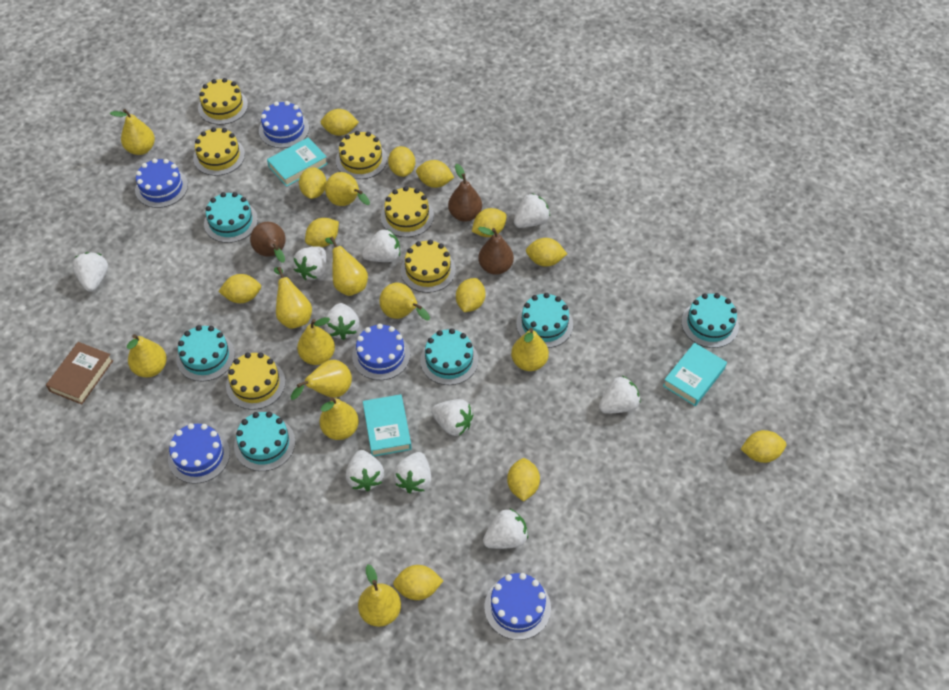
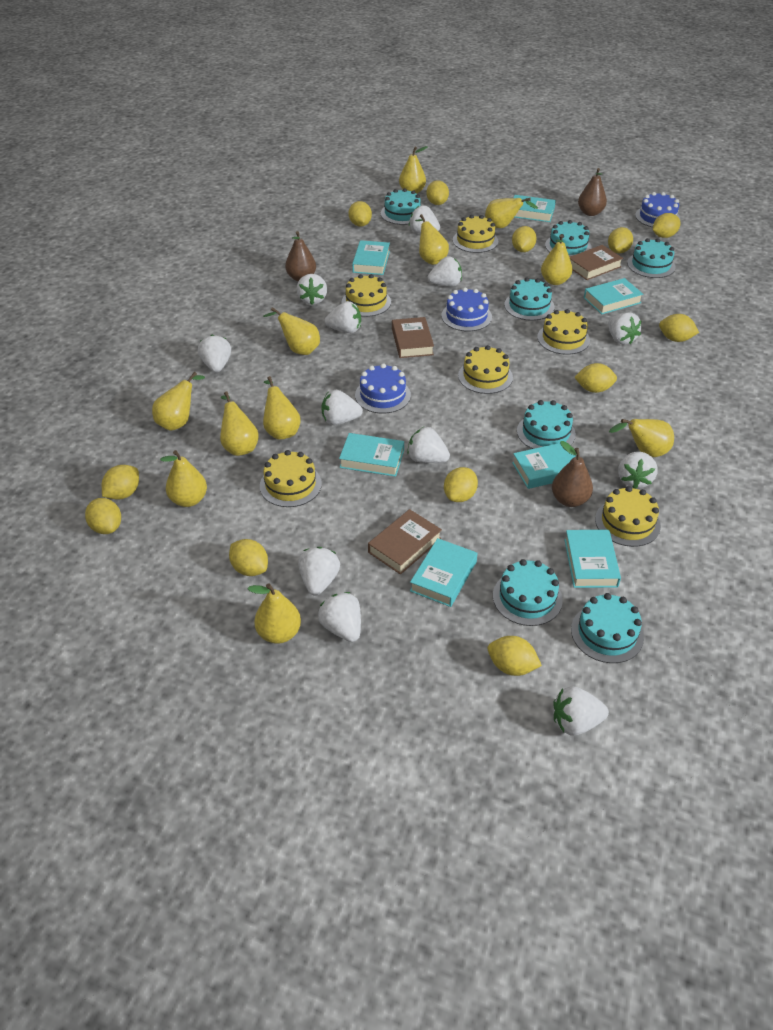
blue cake: [135,158,188,208] [168,423,230,484] [259,101,309,148] [352,324,410,380] [485,573,551,640] = 5 -> [355,363,411,413] [441,287,492,331] [635,192,680,227] = 3
brown book: [46,342,113,404] = 1 -> [368,509,442,575] [392,317,434,358] [570,245,623,280] = 3
turquoise book: [267,137,328,187] [363,394,412,456] [663,343,727,406] = 3 -> [339,433,404,477] [352,240,390,275] [410,538,478,607] [512,442,576,489] [514,195,556,222] [564,530,621,588] [584,278,643,314] = 7
turquoise cake: [176,325,235,382] [204,192,258,243] [234,412,295,471] [420,328,478,385] [516,293,573,348] [681,293,739,348] = 6 -> [381,188,421,225] [493,559,563,626] [504,277,555,321] [517,400,576,449] [545,220,592,257] [571,593,644,663] [627,238,675,278] = 7
white strawberry: [72,252,108,292] [293,246,326,280] [324,303,359,340] [346,450,384,491] [362,229,400,262] [393,452,431,494] [431,399,473,436] [483,509,528,549] [514,193,550,228] [599,376,641,413] = 10 -> [198,335,231,372] [297,274,327,305] [298,547,340,596] [318,592,361,642] [321,390,363,425] [325,301,361,333] [407,427,450,463] [409,205,440,233] [428,256,462,287] [553,686,609,735] [608,312,642,345] [618,452,658,489] = 12

